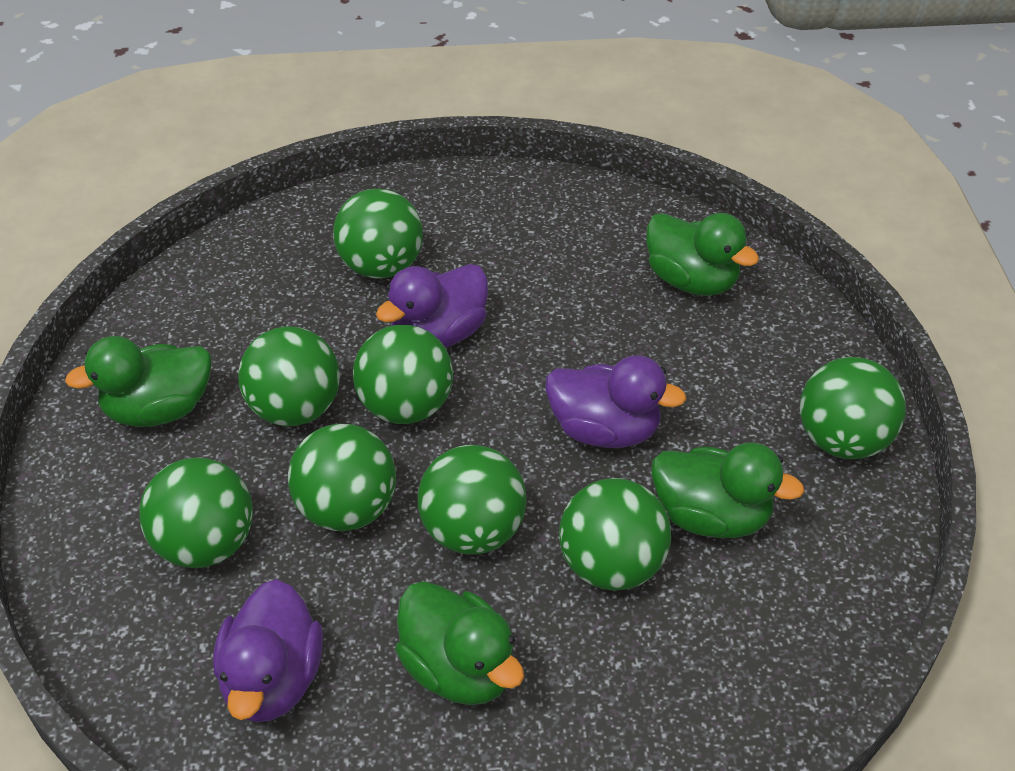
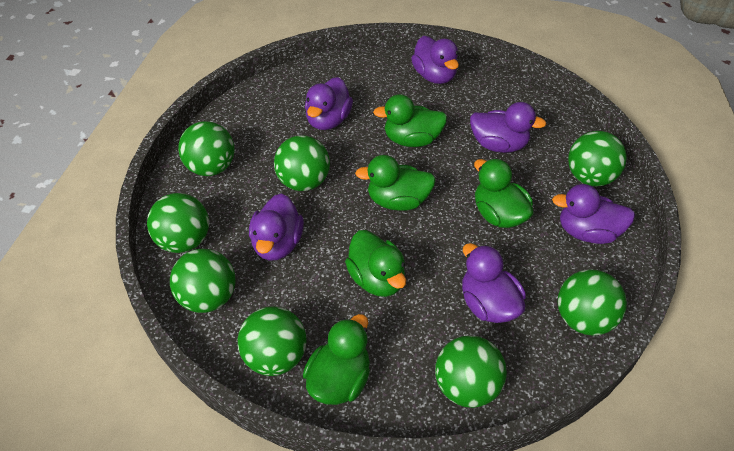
green duck: [65,336,211,427] [395,581,524,705] [647,213,759,296] [652,442,805,538] = 4 -> [303,314,370,405] [345,230,406,297] [355,155,436,211] [373,94,447,147] [474,159,533,228] = 5
purple duck: [213,579,323,722] [376,264,488,348] [545,355,686,448] = 3 -> [249,193,304,261] [305,77,353,130] [411,36,459,84] [462,243,526,323] [470,102,546,153] [552,184,635,244] = 6

